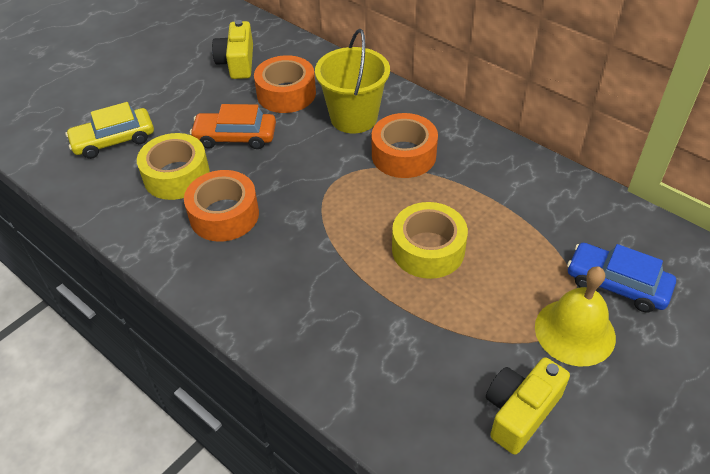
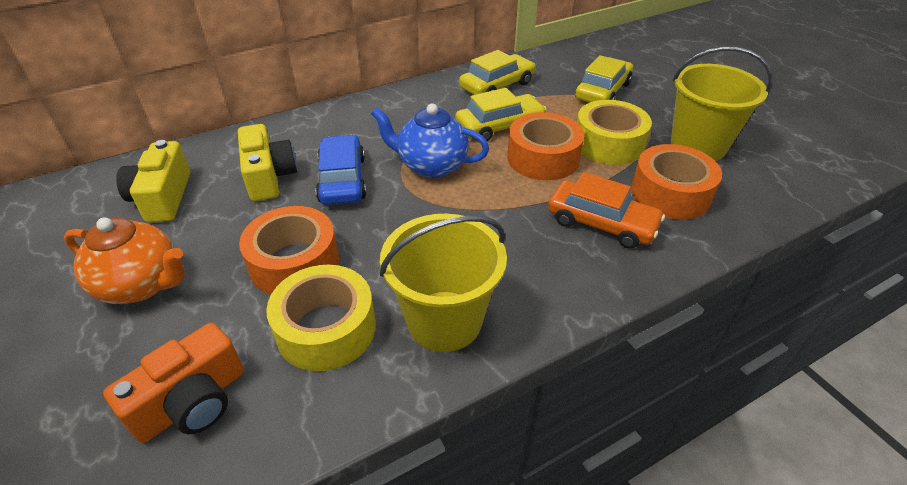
blue teapot: none = 0 -> [371,104,489,178] = 1
orange camera: none = 0 -> [103,323,244,443] = 1
orange teapot: none = 0 -> [64,217,185,304] = 1
yellow bell: [535,266,616,366] = 1 -> none = 0
yellow bucket: [315,29,390,133] = 1 -> [379,214,507,352] [671,46,772,161] = 2
yellow car: [65,102,154,159] = 1 -> [455,88,547,141] [459,50,535,95] [575,55,633,103] = 3

